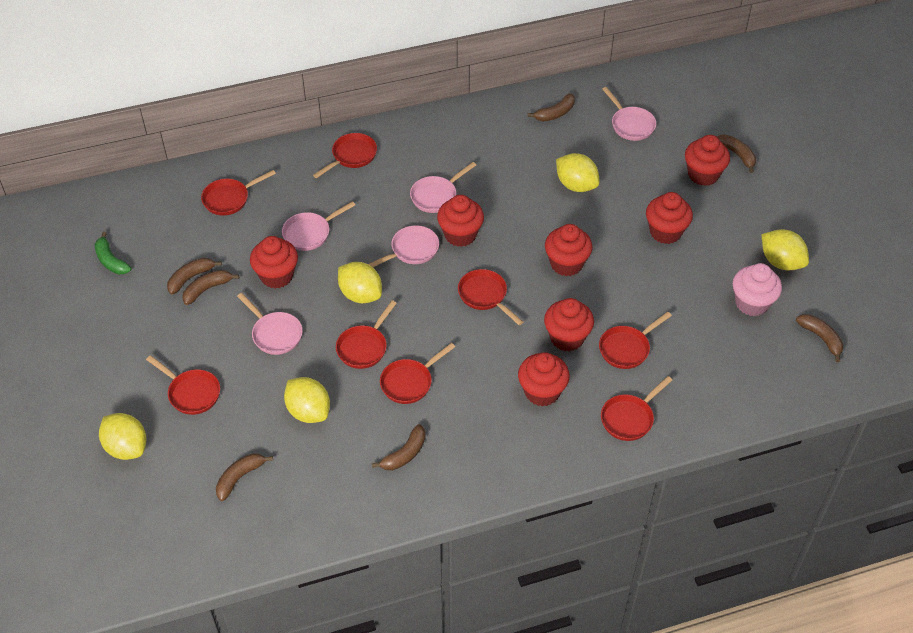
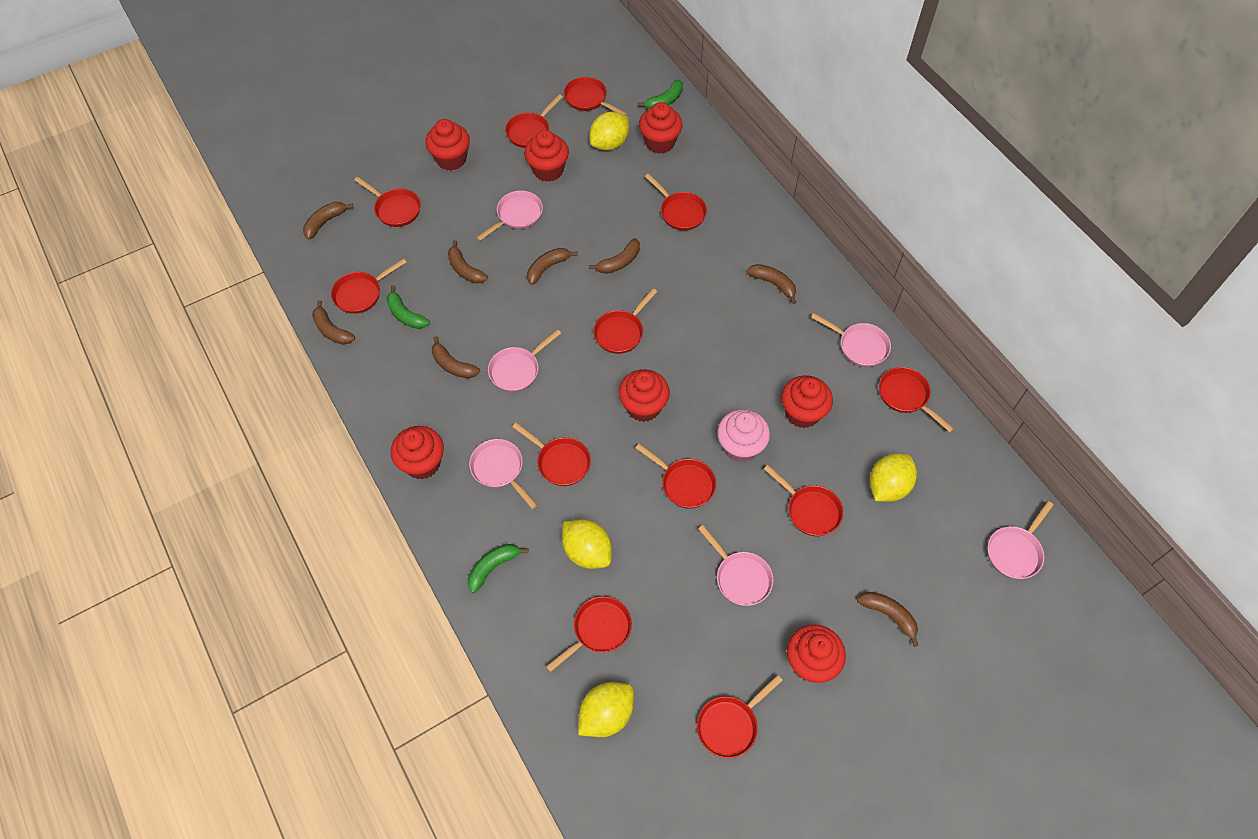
brown banana: [167,258,222,295] [182,270,239,305] [216,453,273,501] [372,424,426,470] [527,94,575,121] [717,134,756,173] [796,314,843,362] = 7 -> [303,202,353,240] [312,300,355,345] [432,336,480,379] [448,240,488,284] [527,248,578,285] [589,238,640,274] [747,264,796,304] [857,592,918,647] = 8
green banana: [95,232,131,274] = 1 -> [386,285,430,329] [468,544,529,593] [638,79,683,109] = 3
pink pan: [237,293,302,355] [282,201,355,251] [368,225,439,267] [410,162,476,213] [602,87,656,141] = 5 -> [469,439,538,509] [476,190,543,241] [488,329,561,392] [698,525,774,606] [811,313,891,367] [988,501,1054,579] = 6
red pan: [146,355,220,415] [201,170,276,216] [313,133,377,178] [336,300,397,369] [380,343,455,404] [458,269,523,325] [599,312,672,369] [601,376,672,441] = 8 -> [331,258,407,314] [354,177,421,227] [505,94,563,148] [512,422,591,486] [546,596,632,672] [564,77,627,115] [594,288,657,354] [636,443,716,509] [645,174,707,231] [697,675,783,758] [764,465,843,536] [879,367,954,432] = 12
yellow lemon: [99,413,146,460] [284,377,330,423] [338,262,382,303] [556,153,600,192] [761,229,809,270] = 5 -> [562,519,612,569] [578,682,634,737] [589,111,629,151] [870,453,917,502] = 4

